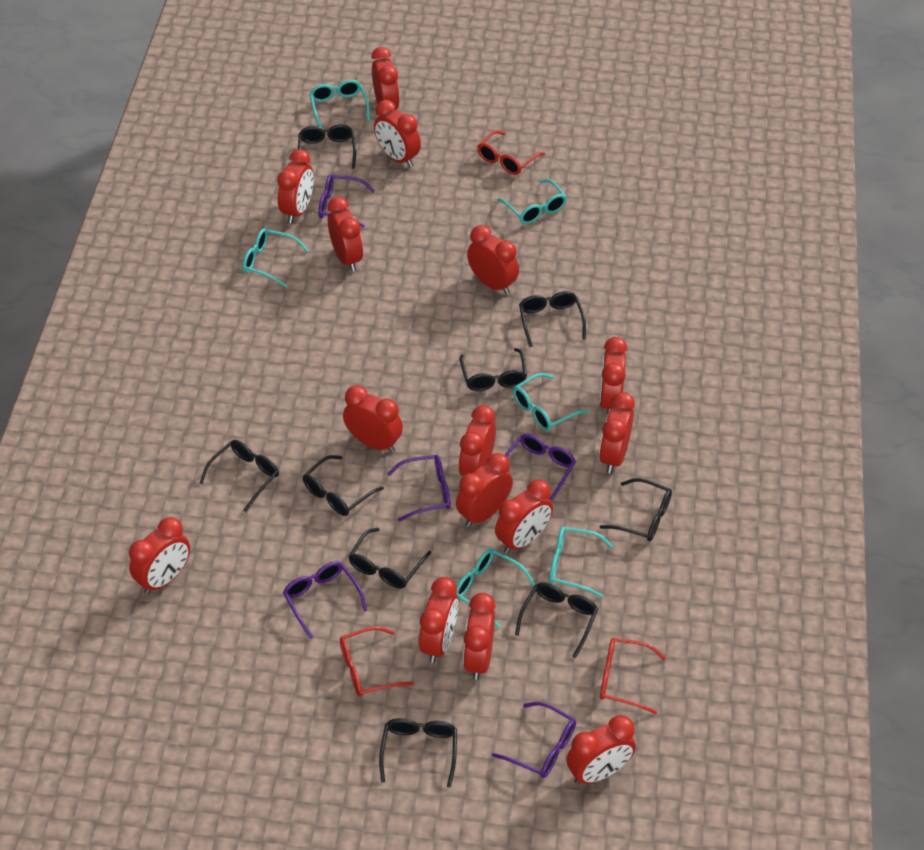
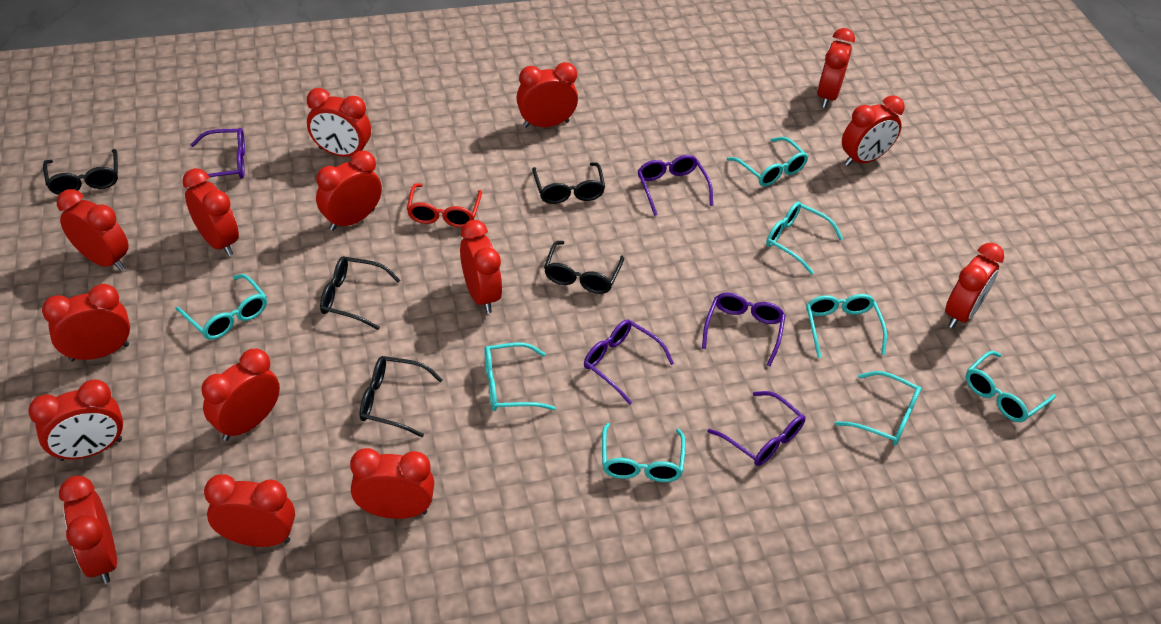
black glasses: [200,440,279,512] [298,124,356,169] [303,455,384,516] [348,528,431,589] [379,718,457,788] [459,348,527,391] [515,582,598,658] [519,291,586,347] [599,478,672,541] = 9 -> [43,149,118,195] [320,256,400,330] [360,356,443,437] [532,163,605,204] [544,241,624,294] = 5
red glasses: [340,626,414,697] [477,130,545,175] [600,638,666,714] = 3 -> [407,183,482,228] = 1
turquoise glasses: [242,228,309,288] [309,80,370,129] [456,549,535,628] [497,179,567,224] [513,373,588,431] [549,527,614,598] = 6 -> [176,274,267,340] [484,343,556,411] [602,423,686,482] [727,137,808,186] [766,202,843,275] [806,294,887,358] [835,371,921,445] [966,351,1056,422] = 8

